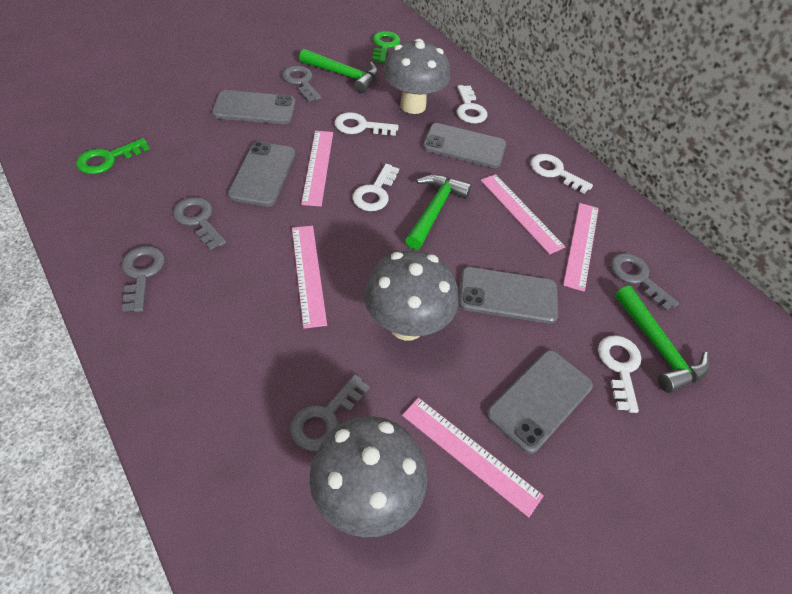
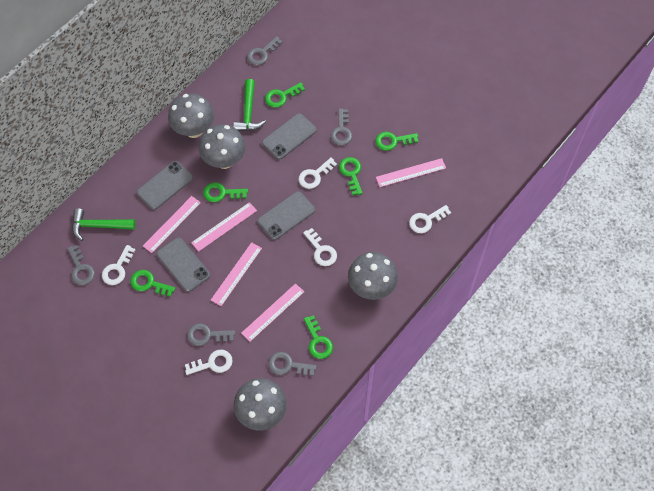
green hammer: [299,49,378,94] [405,175,472,250] [615,286,710,393] = 3 -> [72,208,135,241] [233,79,266,131] = 2
green key: [76,138,150,174] [372,31,400,63] = 2 -> [130,270,175,297] [203,182,248,202] [265,82,305,108] [304,315,333,359] [339,157,362,195] [376,132,418,151] = 6
grey mushroom: [310,416,428,537] [364,250,459,341] [383,39,450,114] = 3 -> [168,94,214,138] [199,124,246,169] [234,378,287,431] [348,252,398,300] = 4
grey phone: [212,90,296,124] [228,142,295,207] [423,123,506,168] [459,267,558,324] [486,350,593,454] = 5 -> [137,161,193,210] [157,238,210,292] [258,191,315,240] [262,113,317,160] = 4

